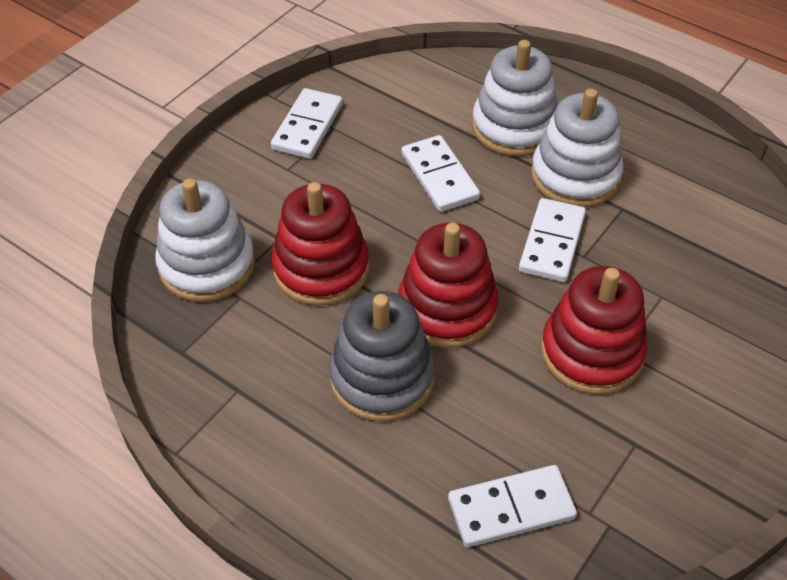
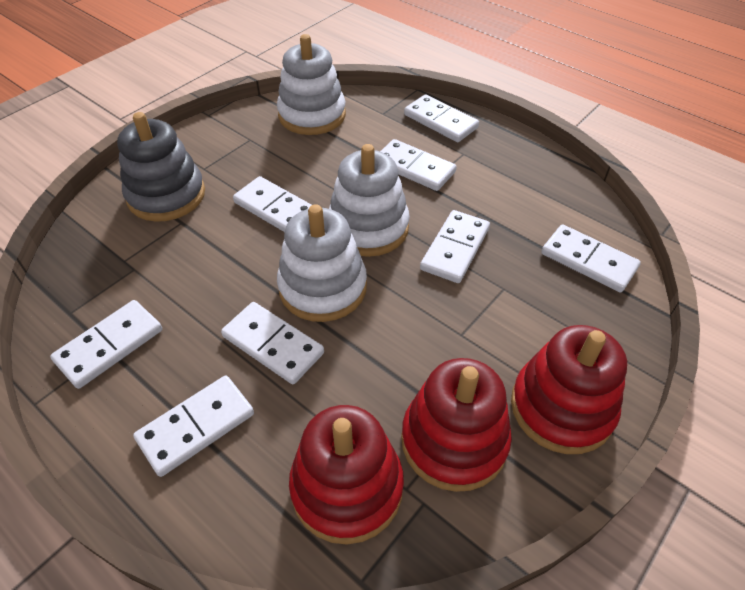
white domino: [271,88,343,159] [401,135,480,212] [448,465,577,547] [519,198,586,282] = 4 -> [50,300,162,389] [133,376,254,477] [221,302,324,384] [233,176,311,232] [380,139,457,191] [404,94,479,142] [420,210,490,283] [541,224,641,292] = 8

